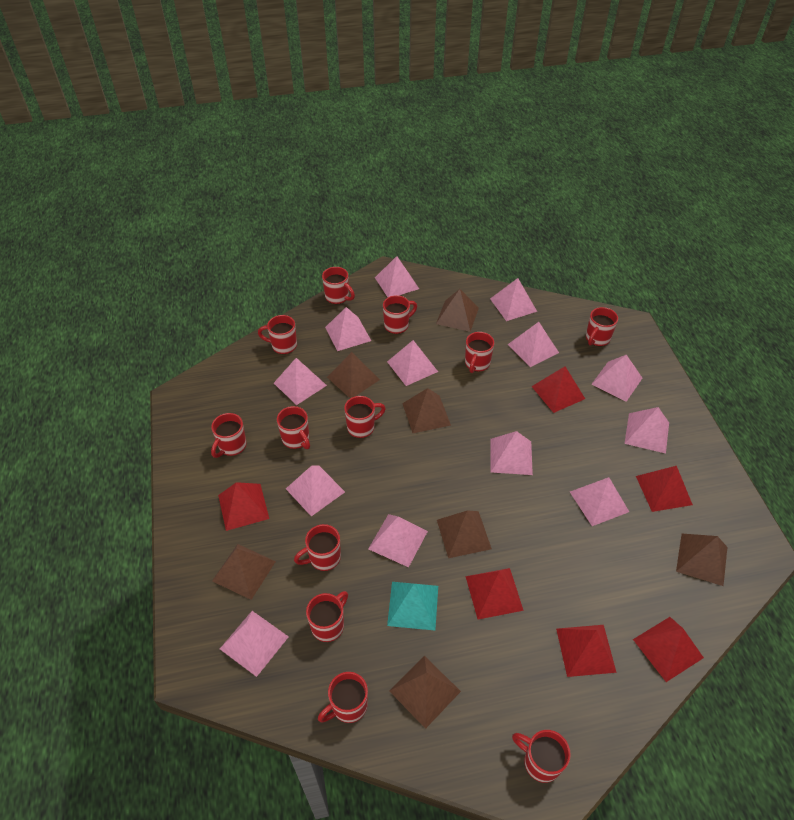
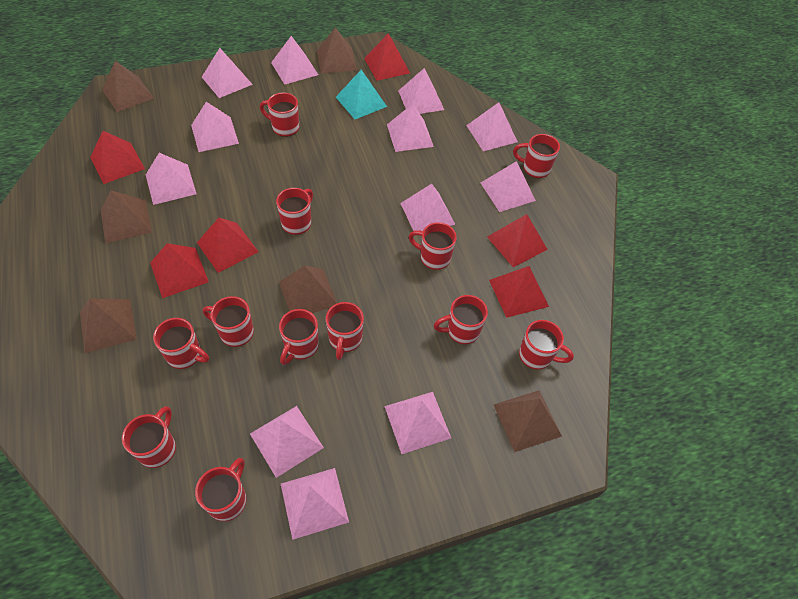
brown pyramid: [212,544,276,600] [327,352,380,398] [389,656,461,729] [402,388,451,433] [436,289,479,332] [437,511,492,558] [676,534,727,586] = 7 -> [80,298,137,353] [101,190,152,244] [102,61,154,112] [279,266,337,313] [317,28,357,73] [494,390,562,452] = 6
pink pyramid: [220,611,289,677] [274,358,327,405] [286,466,345,516] [325,307,371,351] [368,514,428,567] [375,256,419,297] [387,340,438,386] [490,278,537,321] [491,431,533,475] [507,322,559,367] [570,477,629,526] [591,355,642,402] [624,407,669,454] = 13 -> [146,153,197,205] [191,102,239,152] [202,48,253,98] [250,406,324,478] [271,36,319,85] [281,468,349,540] [384,392,451,454] [387,104,434,152] [398,68,444,114] [400,184,455,231] [466,102,518,151] [481,161,536,212] = 12

